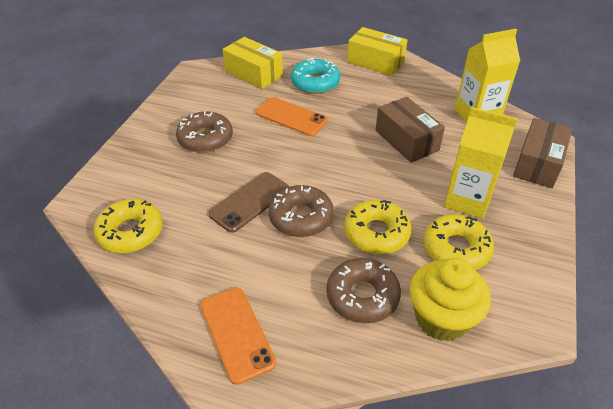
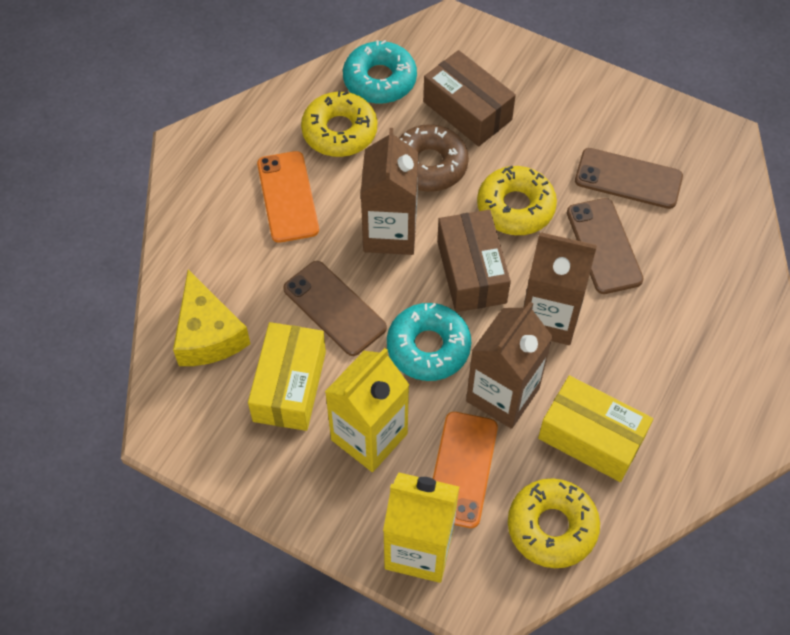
brown carton: none = 0 -> [361,128,418,255] [466,302,553,429] [523,232,597,345] = 3
brown donut: [176,111,233,153] [269,185,334,237] [326,258,401,323] = 3 -> [399,124,469,192] = 1
brown phone: [208,172,289,233] = 1 -> [283,261,387,356] [567,198,644,294] [575,148,683,209] = 3
turquoise donut: [291,58,340,94] = 1 -> [343,40,417,104] [387,303,471,381] = 2
yellow cheese: none = 0 -> [173,270,250,366] = 1
yellow cupcake: [410,258,491,341] = 1 -> none = 0

